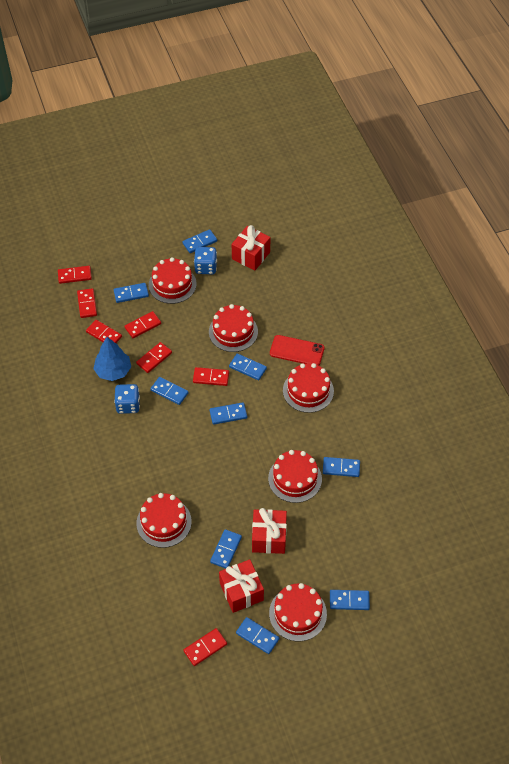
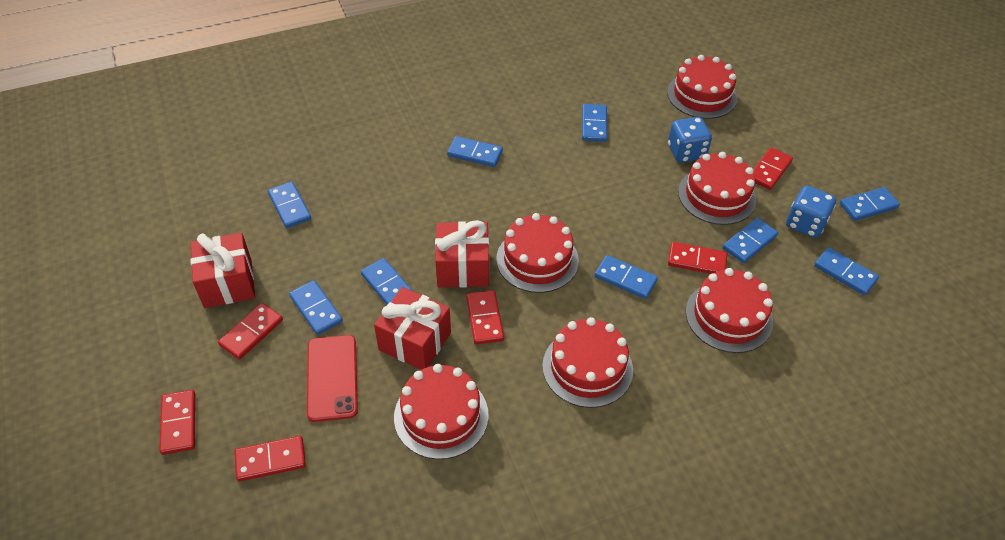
blue tree: [93,337,131,381] = 1 -> none = 0
red domino: [58,266,92,284] [77,288,97,318] [86,320,122,343] [124,311,161,338] [136,342,172,373] [184,628,227,666] [193,367,229,386] = 7 -> [159,390,195,455] [218,303,283,360] [235,436,306,481] [466,290,504,345] [668,242,727,274] [753,148,793,190] = 6

